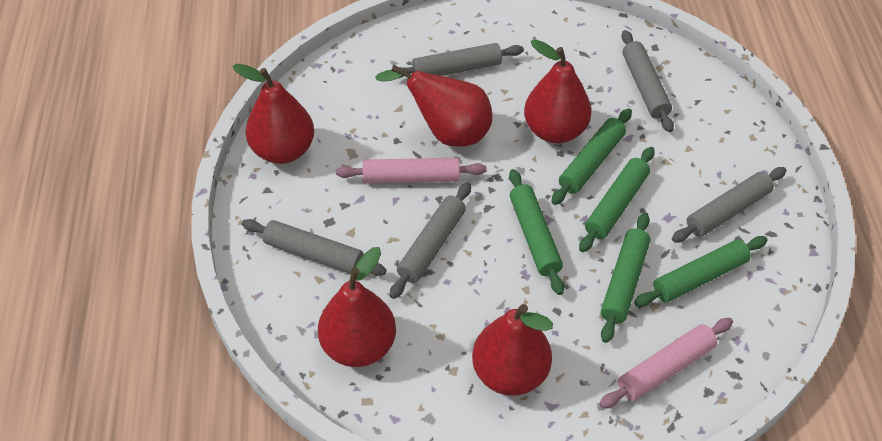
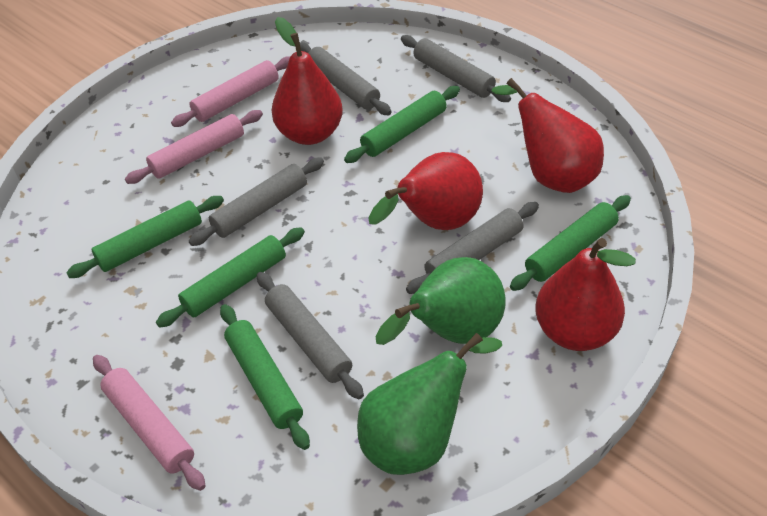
green pear: none = 0 -> [357,333,502,475] [376,257,506,345] = 2
pink rolling pin: [336,158,487,183] [600,318,733,409] = 2 -> [93,355,206,491] [125,110,263,184] [171,56,290,127] = 3
red pear: [233,64,314,164] [318,247,396,367] [375,65,492,147] [472,304,553,396] [524,39,592,143] = 5 -> [272,17,343,145] [368,152,483,230] [492,78,604,193] [535,238,636,351] = 4

